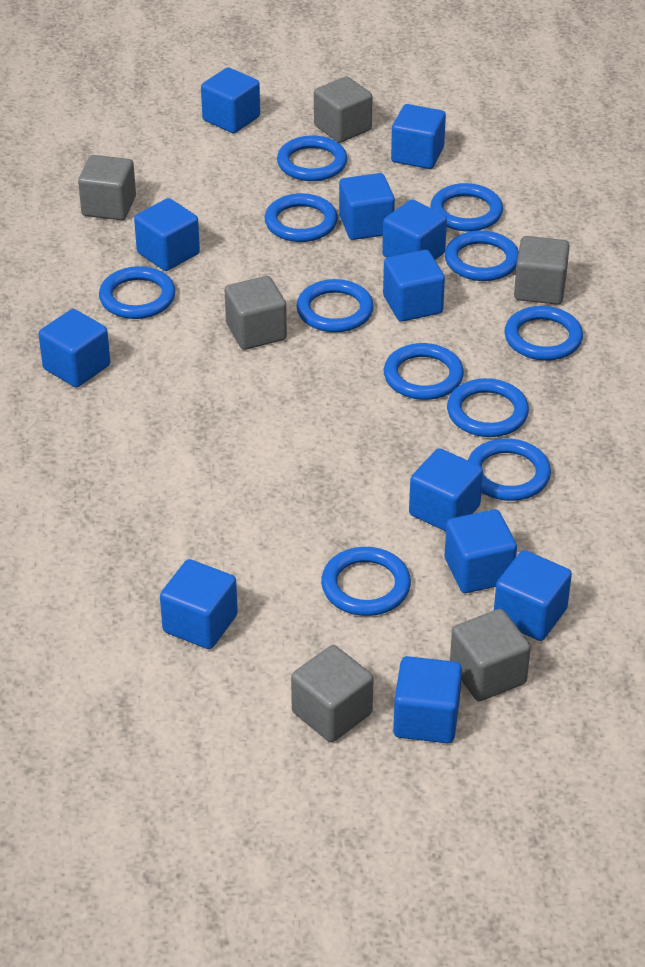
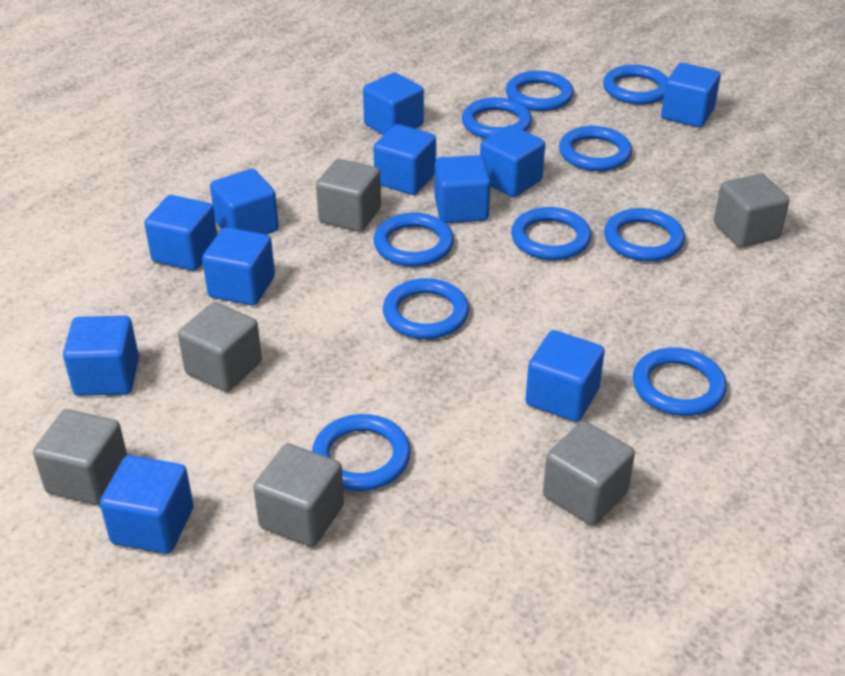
blue cube: [39,309,110,387] [134,198,200,271] [160,559,238,649] [201,67,260,133] [339,173,395,240] [382,200,447,260] [383,250,445,322] [391,104,446,169] [393,656,462,744] [409,448,483,531] [445,509,517,593] [494,550,572,641] = 12 -> [63,316,139,396] [100,455,194,554] [144,195,217,271] [202,227,275,306] [210,169,279,235] [363,73,424,135] [374,124,436,195] [435,155,490,223] [480,125,545,197] [525,330,605,422] [661,63,721,127] = 11
blue ring: [99,266,176,319] [265,193,338,242] [277,136,347,181] [296,279,374,332] [321,547,411,616] [384,343,464,400] [430,183,503,231] [445,230,519,281] [447,378,529,437] [468,438,551,501] [504,306,583,361] = 11 -> [312,414,411,491] [373,213,454,267] [383,278,469,339] [462,97,532,139] [506,71,574,111] [511,207,591,260] [559,126,632,171] [603,65,668,105] [604,208,685,261] [633,347,727,416] = 10

